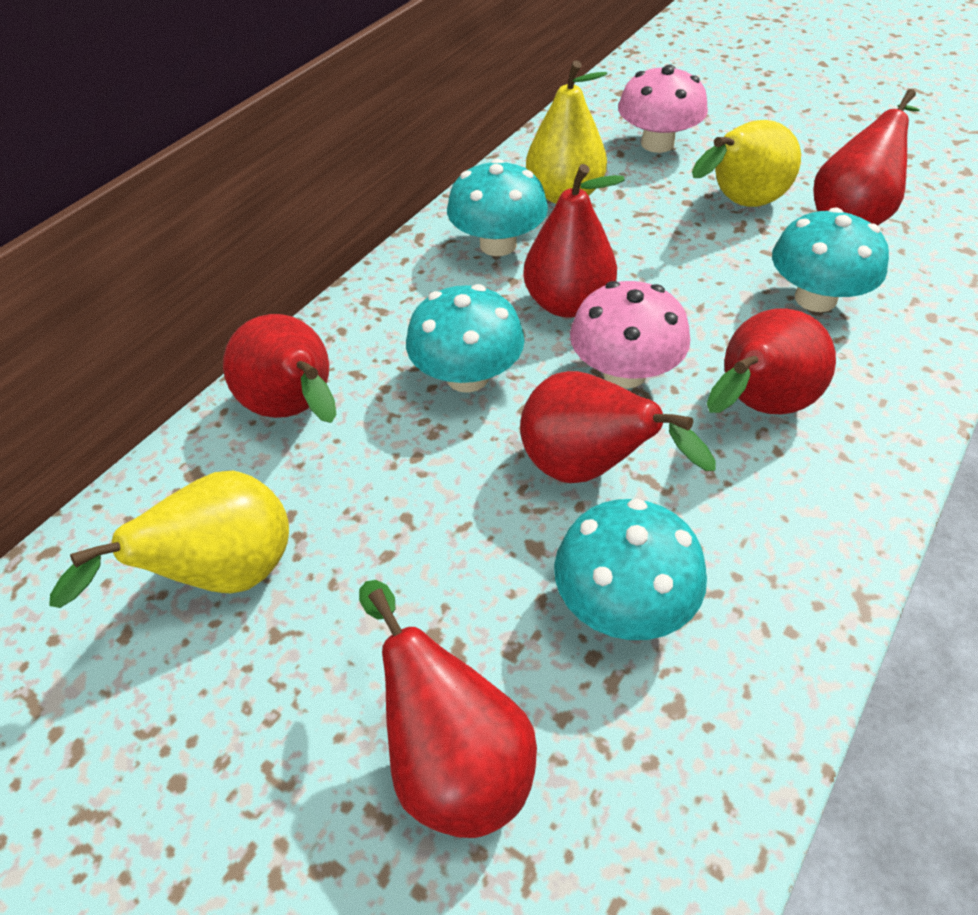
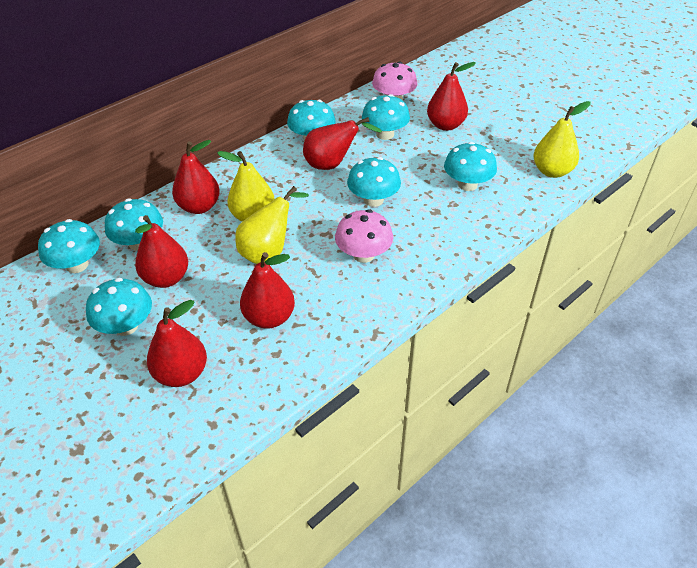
turquoise mushroom: [406,284,525,393] [447,159,548,256] [554,499,707,640] [772,207,889,312] = 4 -> [38,219,100,273] [86,278,152,336] [105,199,163,251] [287,100,336,141] [347,157,401,207] [362,94,410,140] [444,142,497,191] = 7

